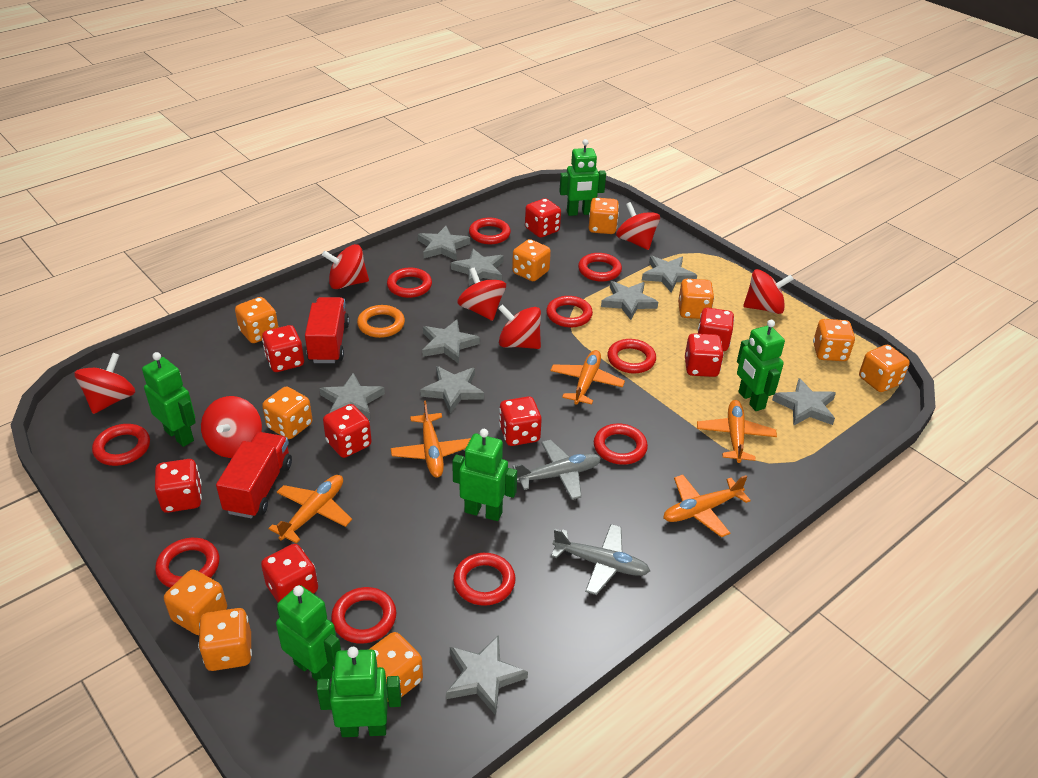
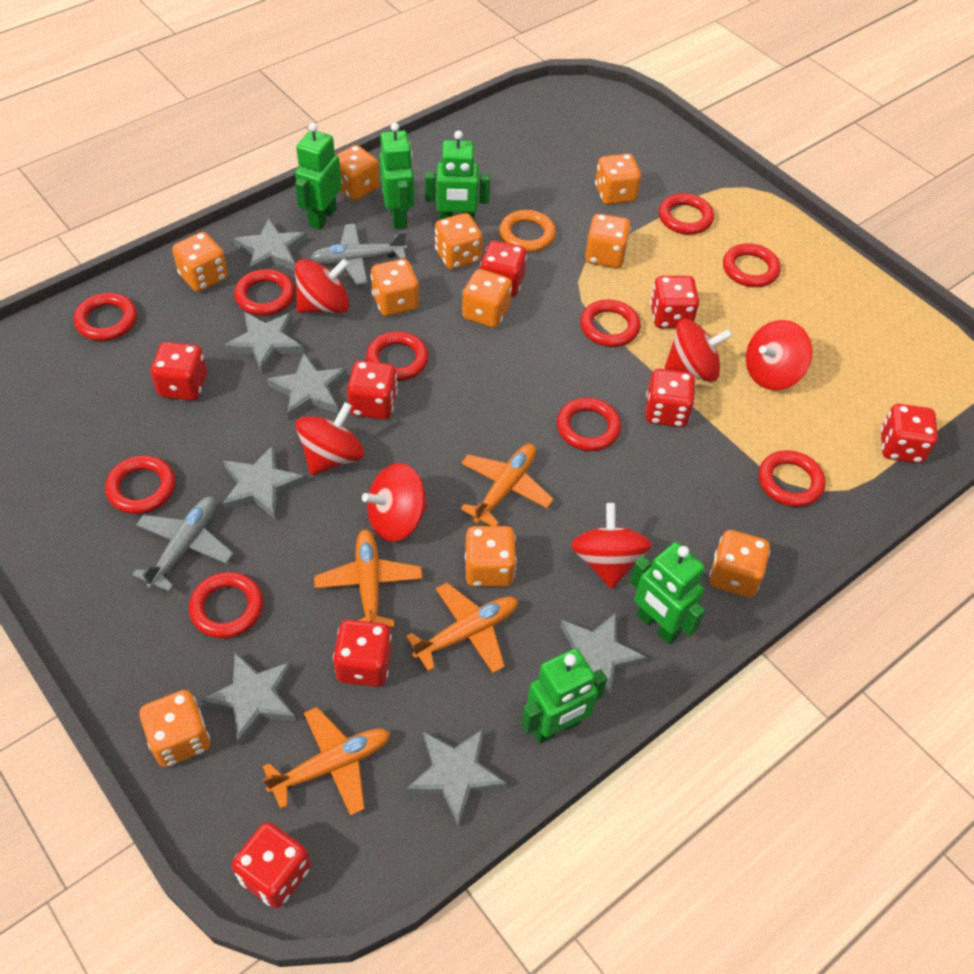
green robot: [142,352,196,447] [276,585,341,681] [316,647,401,737] [452,429,517,521] [559,139,606,216] [737,320,785,411] = 6 -> [295,123,342,230] [380,122,414,229] [425,130,490,221] [521,648,607,743] [630,542,705,644] = 5
grey star: [319,373,385,420] [418,226,470,261] [420,366,484,414] [422,319,480,364] [446,635,528,715] [451,248,504,286] [601,281,658,320] [642,256,697,292] [772,378,836,426] = 9 -> [200,652,296,746] [222,445,306,520] [224,312,304,374] [234,219,307,272] [267,353,347,420] [406,729,507,827] [561,613,647,700] = 7
orange plane: [268,475,352,544] [391,401,471,478] [550,350,625,405] [663,475,751,537] [697,400,777,463] = 5 -> [262,707,391,816] [314,529,423,627] [406,583,518,673] [460,444,554,526] = 4
red spinning top: [74,353,135,414] [201,396,262,458] [322,244,369,289] [457,267,506,321] [498,304,541,349] [616,202,660,250] [743,269,794,314] = 7 -> [295,259,349,313] [296,402,365,475] [362,463,428,542] [571,503,652,589] [665,319,733,382] [746,320,812,390] = 6
red truck: [216,432,292,518] [305,297,349,363] = 2 -> none = 0

